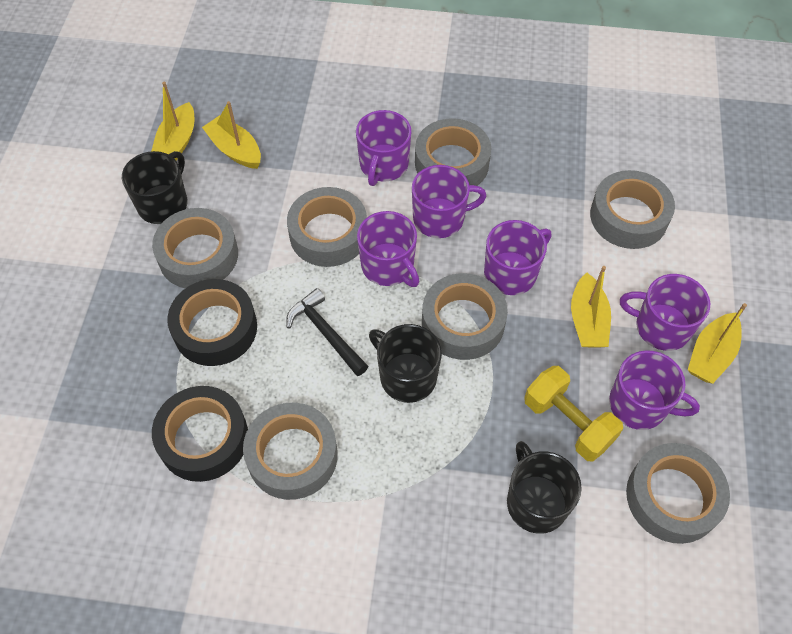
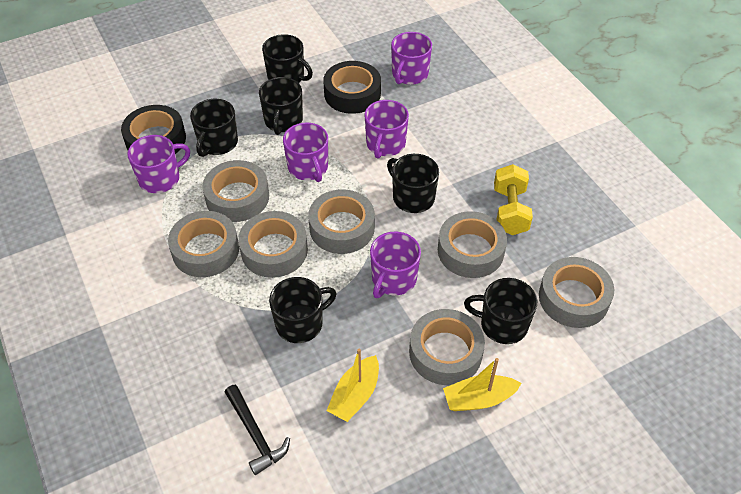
black mug: [122,151,188,224] [369,324,442,403] [507,441,582,534] = 3 -> [190,99,238,157] [259,77,303,135] [262,34,313,83] [269,277,337,343] [387,154,439,213] [464,278,537,344] = 6
purple mug: [356,110,411,186] [357,211,419,287] [412,165,486,238] [484,220,552,295] [609,350,700,430] [620,274,710,351] = 6 -> [127,135,190,193] [283,122,328,182] [364,100,409,159] [370,232,421,298] [391,32,432,85] = 5
yellow boat: [151,82,194,161] [202,101,261,169] [571,266,611,348] [688,303,747,384] = 4 -> [326,349,379,422] [443,358,521,411] = 2

